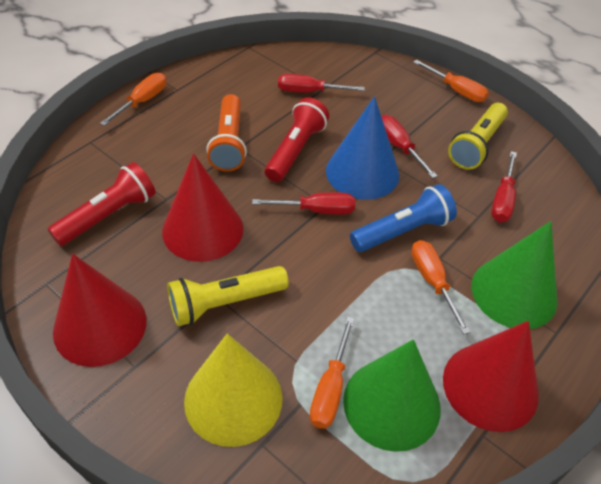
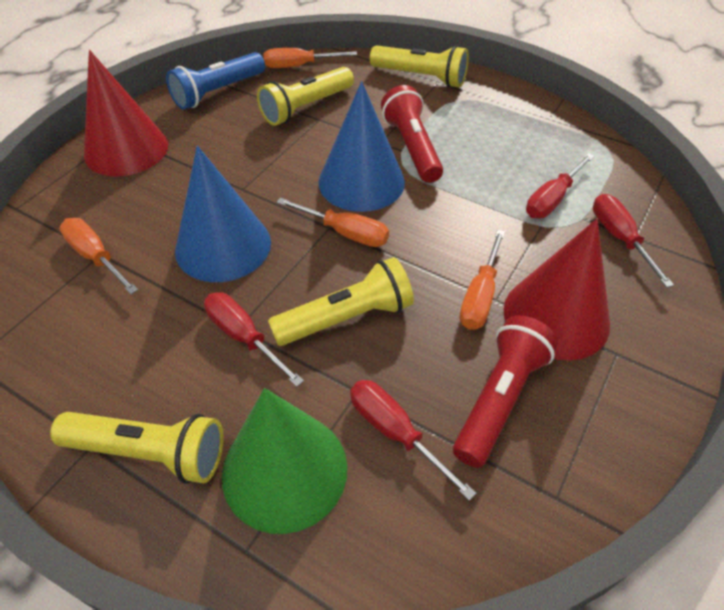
blue cone: [326,96,400,200] = 1 -> [175,146,271,282] [318,81,405,212] = 2
green cone: [343,339,441,452] [471,221,558,329] = 2 -> [222,388,347,534] = 1
orange flashlight: [207,94,247,172] = 1 -> none = 0
red cone: [53,254,147,367] [162,153,243,262] [443,321,539,432] = 3 -> [84,50,168,176] [504,219,610,361] = 2
yellow cone: [184,334,283,447] = 1 -> none = 0
yellow flashlight: [167,266,289,326] [448,103,508,170] = 2 -> [50,412,224,484] [257,67,354,126] [268,257,414,346] [370,45,469,88] = 4

